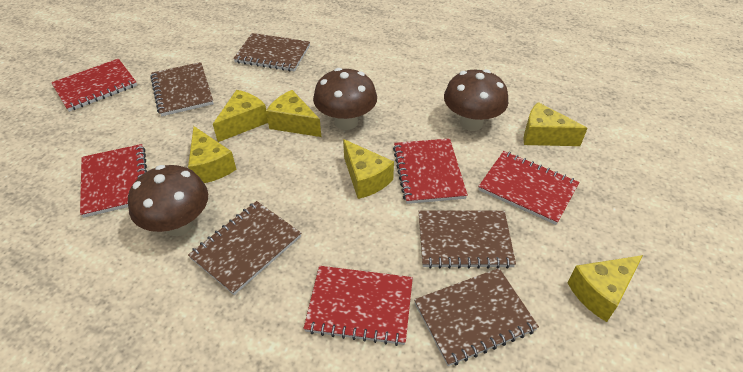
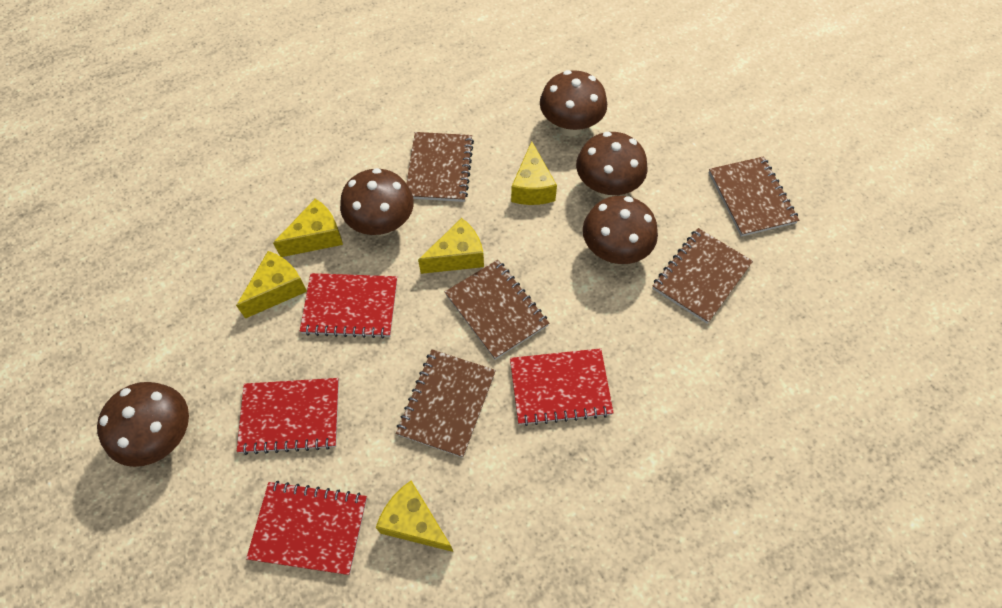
brown mushroom: [128,165,208,236] [313,68,377,130] [444,69,509,131] = 3 -> [97,382,189,467] [340,168,414,236] [540,70,607,136] [576,132,648,198] [583,196,658,264] = 5
red notebook: [51,59,137,112] [80,144,147,218] [304,266,413,346] [393,138,468,204] [478,151,579,225] = 5 -> [237,378,339,455] [246,481,367,575] [300,273,397,338] [510,348,614,426] = 4
yellow cheese: [188,126,237,183] [213,90,268,142] [266,90,321,137] [343,139,394,199] [523,102,587,146] [567,255,643,322] = 6 -> [236,251,307,319] [273,199,343,257] [375,480,453,552] [418,218,484,274] [511,141,557,205] = 5

